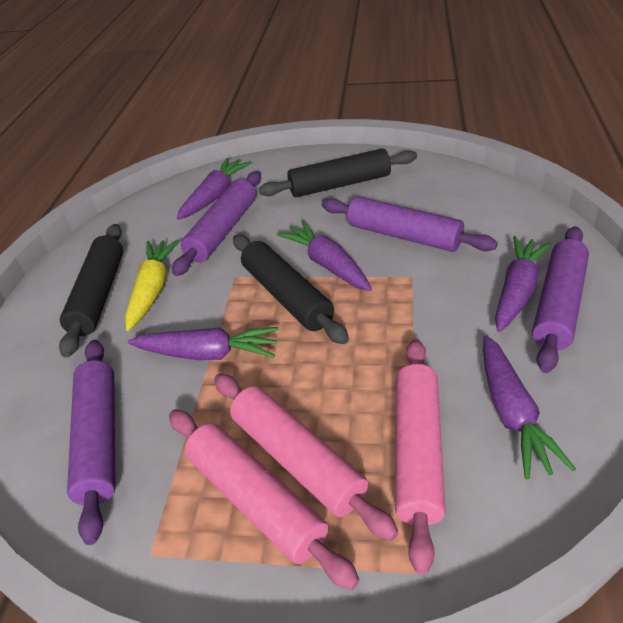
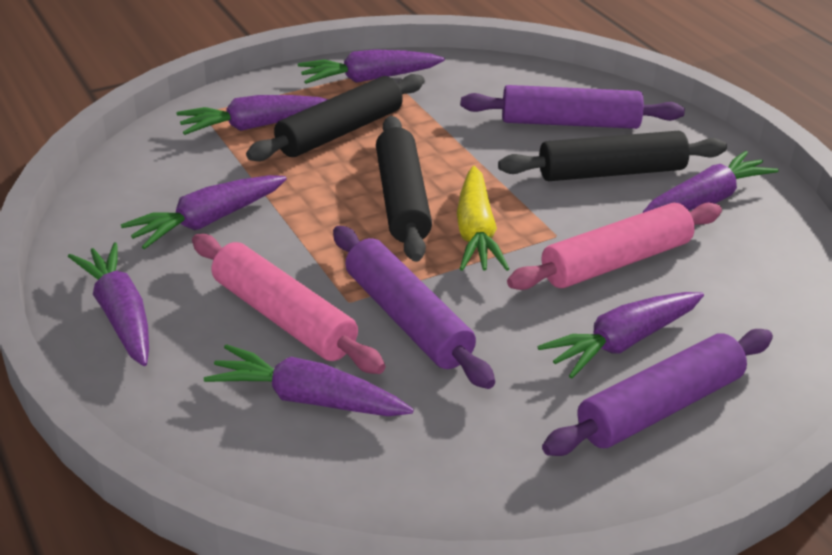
pink rolling pin: [169,410,360,590] [214,374,398,541] [395,339,446,574] = 3 -> [192,234,385,374] [507,202,722,290] = 2
purple carrot: [128,327,279,360] [176,158,252,220] [277,220,372,291] [483,335,576,480] [495,236,551,332] = 5 -> [68,242,149,366] [121,175,287,249] [177,95,328,135] [204,344,414,416] [298,49,445,84] [537,292,704,379] [643,151,779,213] = 7
purple rolling pin: [67,340,116,545] [172,171,261,276] [321,196,498,252] [532,226,589,373] = 4 -> [333,226,495,389] [461,85,685,129] [542,329,773,456] = 3

